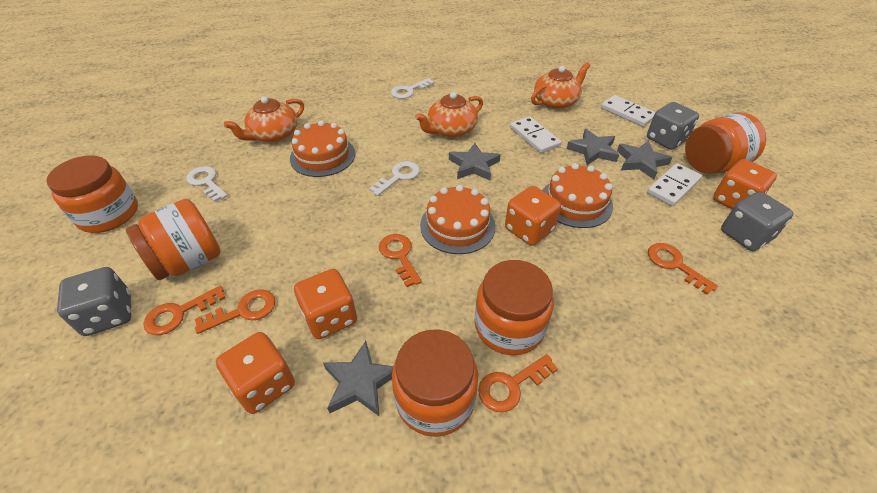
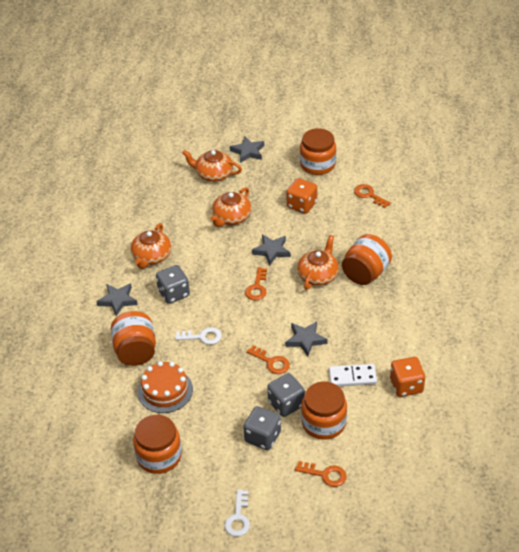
orange cake: [290,120,355,177] [420,185,496,254] [542,163,613,228] = 3 -> [138,361,193,413] = 1
orange dice: [216,332,295,414] [294,269,357,339] [505,186,561,246] [713,159,777,209] = 4 -> [287,178,317,214] [390,357,425,397] = 2
orange key: [143,285,226,335] [195,289,276,334] [379,234,422,287] [478,354,558,412] [648,243,718,295] = 5 -> [245,267,267,300] [247,345,290,374] [295,461,347,487] [354,184,391,208] = 4
orange teapot: [224,96,304,142] [415,92,483,137] [531,62,590,109] = 3 -> [131,223,171,269] [182,150,242,182] [210,187,251,227] [297,235,339,290] = 4
white domino: [510,116,561,153] [601,95,656,127] [647,163,702,206] = 3 -> [329,364,377,386] = 1
white key: [186,166,228,202] [369,161,420,196] [391,78,434,99] = 3 -> [175,327,222,345] [224,489,250,537] = 2

